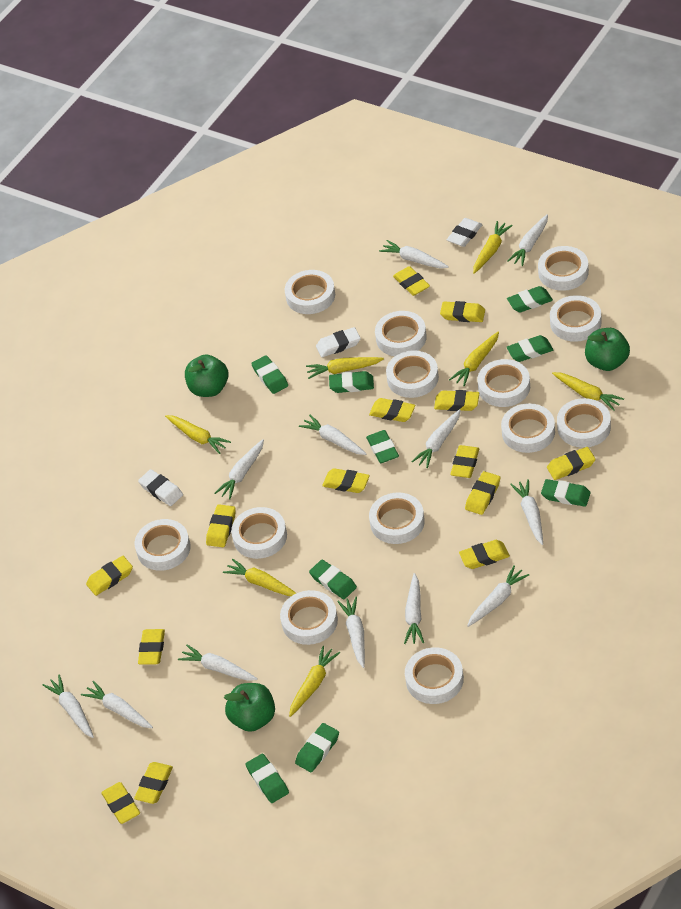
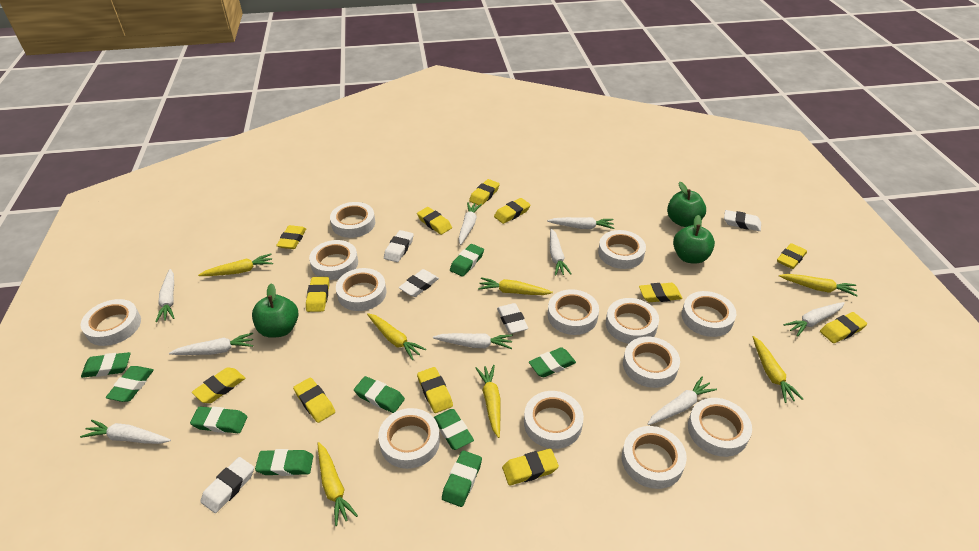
white carrot: [43,674,94,738] [81,681,153,728] [178,645,258,681] [214,439,264,500] [299,415,366,455] [337,597,365,668] [379,240,449,268] [404,573,424,644] [411,409,461,468] [467,565,529,627] [507,214,548,266] [510,479,543,545] = 12 -> [80,420,171,444] [155,269,175,322] [169,333,253,355] [433,333,513,349] [459,202,482,245] [547,217,614,229] [550,228,571,276] [648,377,717,425] [784,302,845,337] = 9
white eraser: [138,469,183,506] [316,327,361,357] [447,218,482,247] = 3 -> [201,457,254,513] [384,230,414,262] [399,269,439,297] [497,303,528,334] [724,210,761,231] = 5
yellow eraser: [86,556,133,596] [101,782,140,824] [134,762,173,804] [138,629,165,665] [206,504,236,547] [322,468,370,493] [369,398,415,422] [393,266,430,296] [434,390,479,411] [440,301,485,322] [450,445,479,478] [459,540,510,569] [465,471,500,515] [547,447,596,480] = 14 -> [192,367,245,403] [276,225,306,249] [293,377,335,423] [306,277,329,312] [417,207,452,235] [417,367,453,413] [469,179,500,206] [494,198,531,224] [502,449,559,485] [639,283,682,302] [777,243,807,269] [820,312,867,343] = 12

